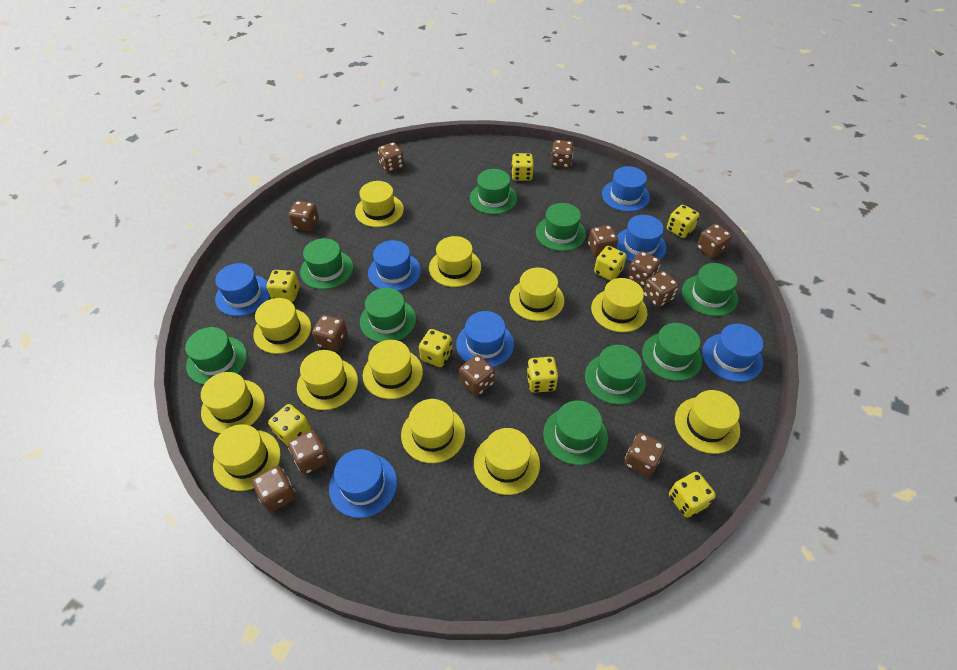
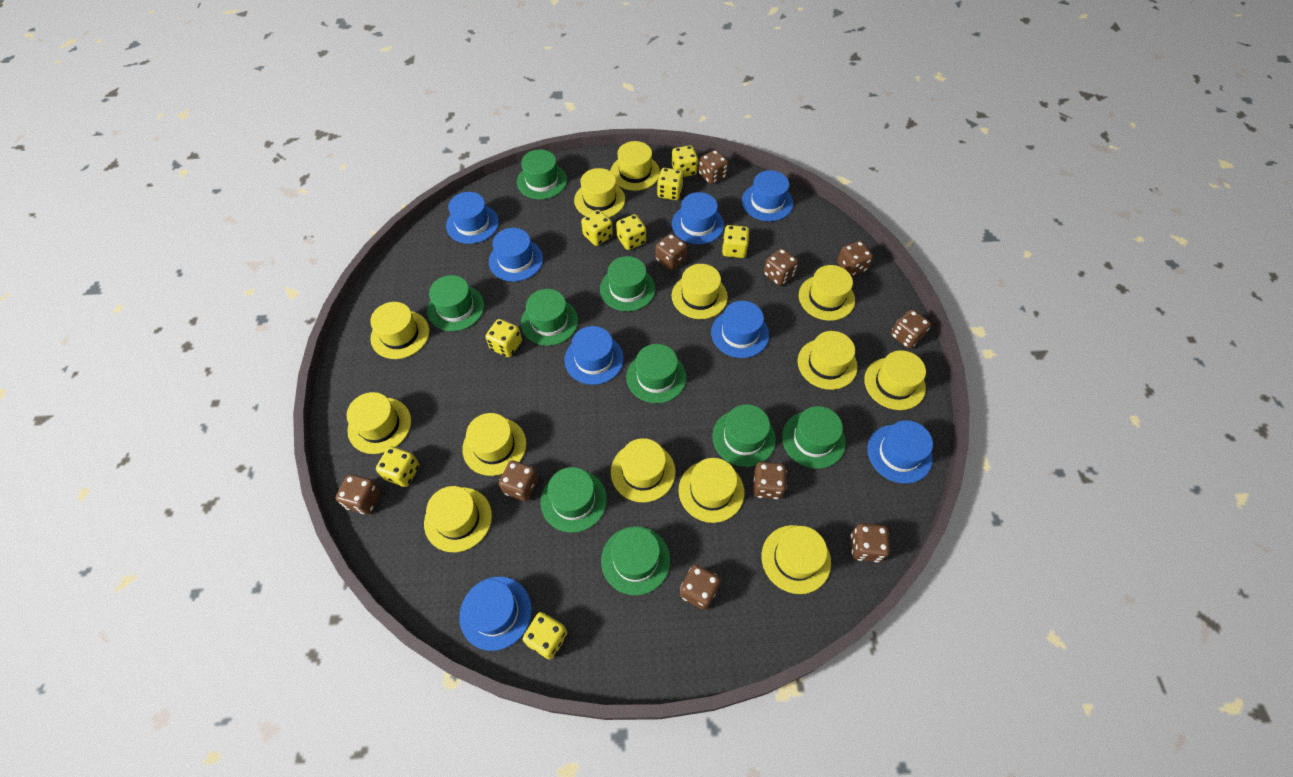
blue hat: [215,263,270,316] [329,449,397,518] [368,240,421,291] [456,311,514,367] [602,166,650,212] [616,215,666,262] [702,324,763,382] = 7 -> [446,192,499,244] [459,577,532,651] [489,228,543,282] [564,326,624,385] [672,192,724,244] [711,301,769,358] [742,170,793,221] [867,420,933,484] = 8
brown dice: [252,466,296,512] [288,201,319,232] [288,430,329,474] [312,315,348,351] [378,142,404,172] [459,355,495,396] [551,140,574,168] [588,225,618,257] [624,433,666,477] [627,251,661,287] [643,271,679,307] [697,224,732,258] = 12 -> [336,474,381,514] [499,460,538,501] [655,233,687,271] [680,564,721,610] [698,150,728,184] [753,462,787,499] [764,248,798,286] [837,241,873,276] [851,523,890,562] [891,309,931,349] = 10
yellow hat: [201,372,265,434] [213,424,281,491] [253,298,311,354] [297,350,358,410] [355,181,404,227] [363,340,423,399] [401,399,465,463] [429,236,481,287] [474,428,540,495] [510,268,565,321] [591,278,648,332] [675,390,740,454] = 12 -> [346,392,411,454] [370,302,429,359] [424,486,492,552] [462,413,526,476] [574,168,625,218] [610,141,660,191] [611,438,676,503] [672,264,728,319] [679,458,744,523] [761,525,831,594] [798,331,858,390] [799,265,855,321] [864,350,926,410] = 13

